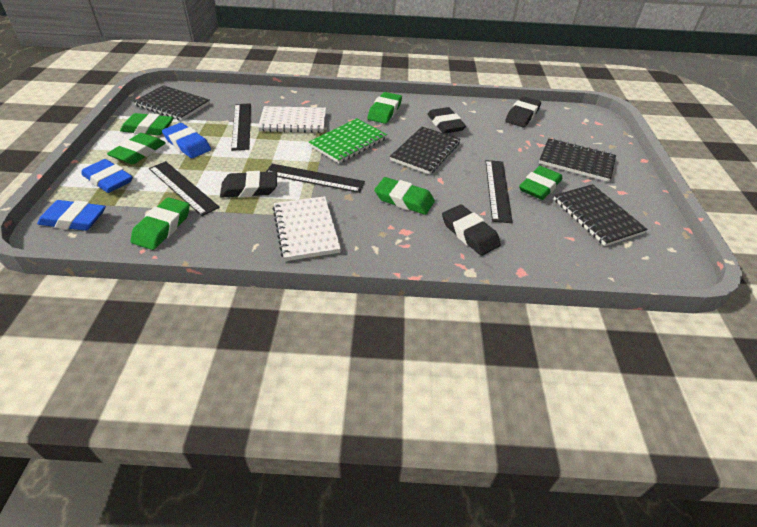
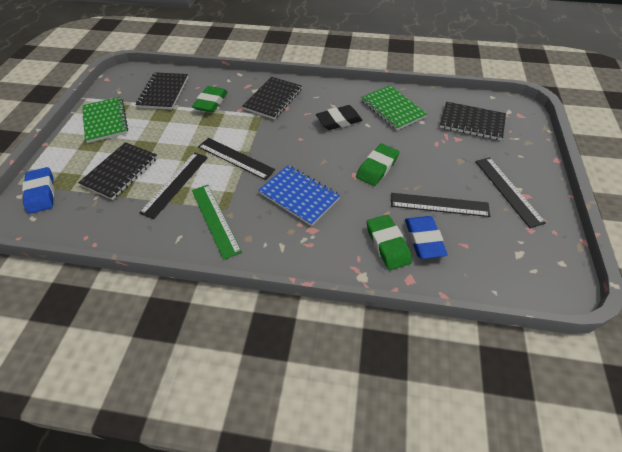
black eraser: [220,171,277,198] [427,107,466,134] [442,204,501,256] [505,96,541,128] = 4 -> [316,105,363,130] = 1
blue eraser: [37,200,106,231] [82,159,132,193] [162,123,211,158] = 3 -> [22,167,54,214] [405,216,448,259] = 2
blue notebook: none = 0 -> [258,165,340,226] = 1
green eraser: [107,133,165,164] [120,113,174,135] [131,197,190,250] [367,92,402,124] [374,177,435,215] [519,166,562,200] = 6 -> [192,86,228,112] [356,144,399,186] [367,214,412,270] = 3
green notebook: [309,118,387,163] = 1 -> [82,97,128,143] [361,85,427,130] = 2
green ruler: none = 0 -> [192,185,242,260] = 1
white notebook: [258,106,326,133] [273,196,341,261] = 2 -> none = 0

